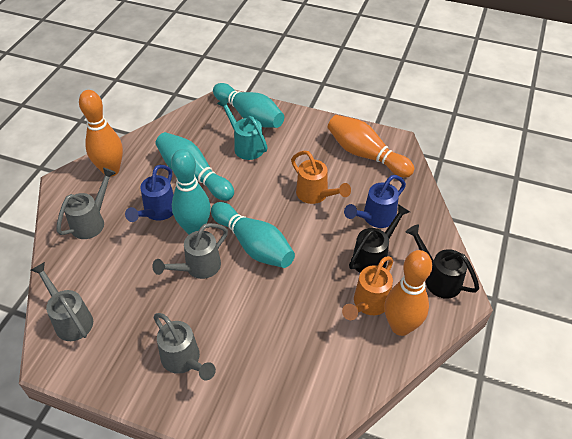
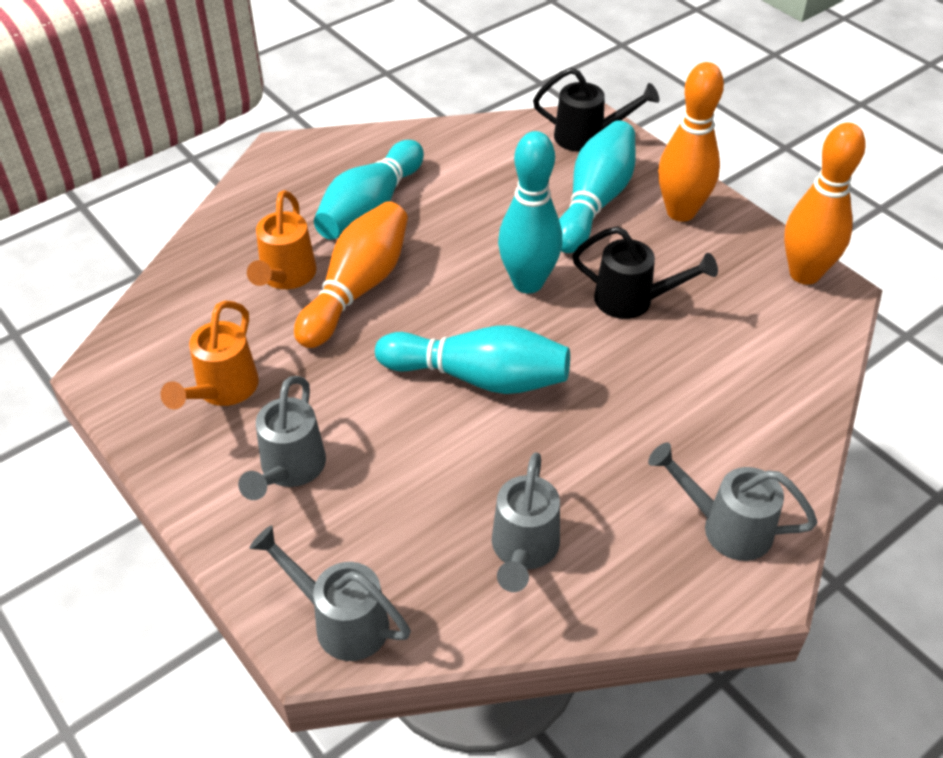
blue watering can: [125,165,174,222] [344,175,406,228] = 2 -> none = 0
turquoise watering can: [217,98,268,160] = 1 -> none = 0

